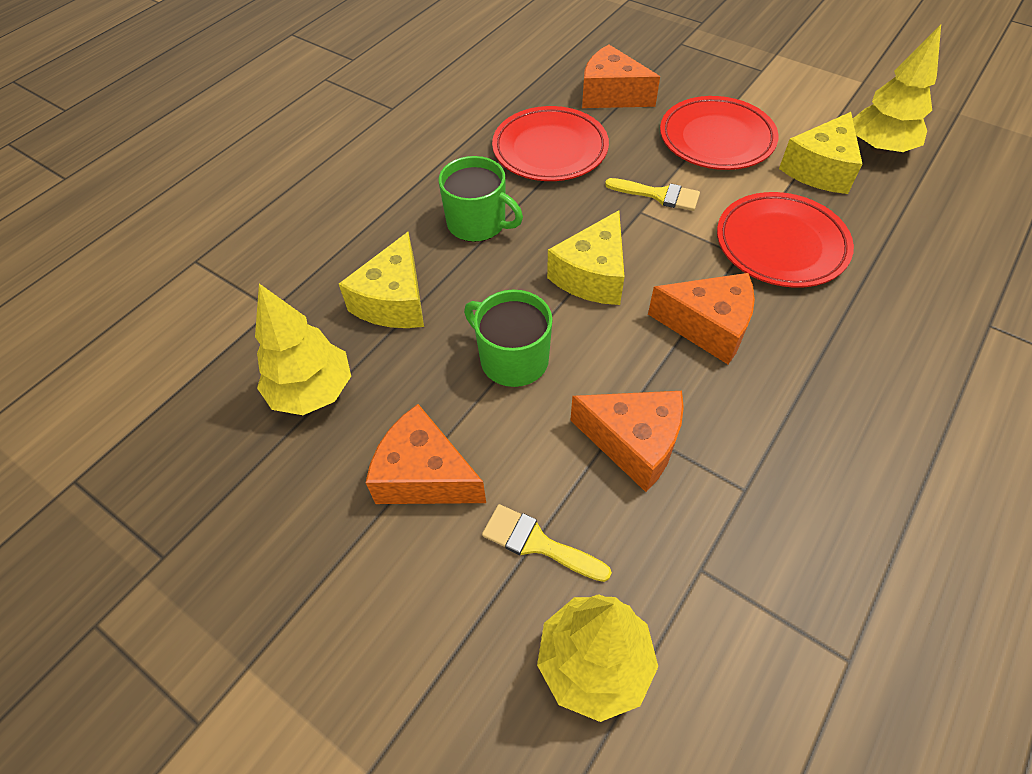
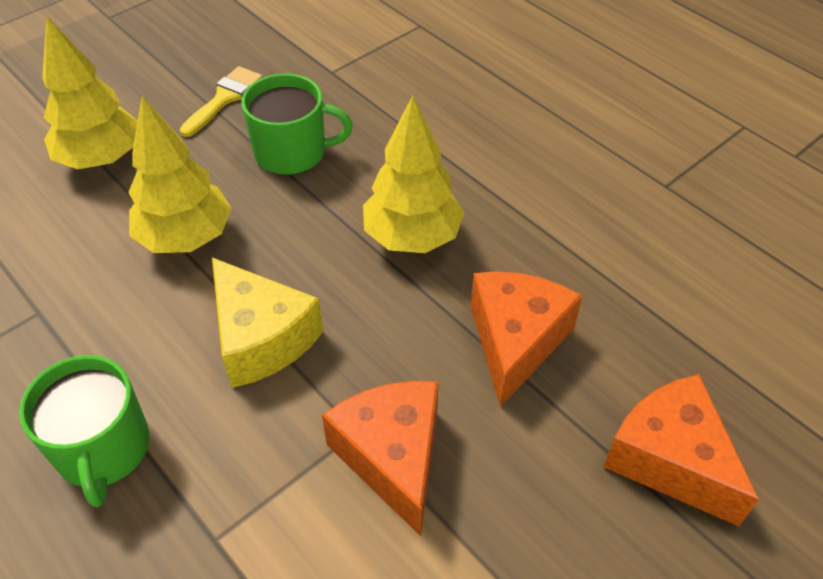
orange cheese: [366,404,486,504] [570,391,684,492] [582,44,660,108] [648,273,755,364] = 4 -> [322,381,439,536] [471,271,582,407] [603,374,759,526] = 3
red plate: [492,106,609,181] [660,96,779,170] [717,192,854,288] = 3 -> none = 0
yellow brush: [482,504,612,582] [605,178,700,211] = 2 -> [180,66,263,137] = 1
yellow cheese: [339,232,424,328] [547,210,624,305] [779,112,862,194] = 3 -> [212,258,324,388] = 1

